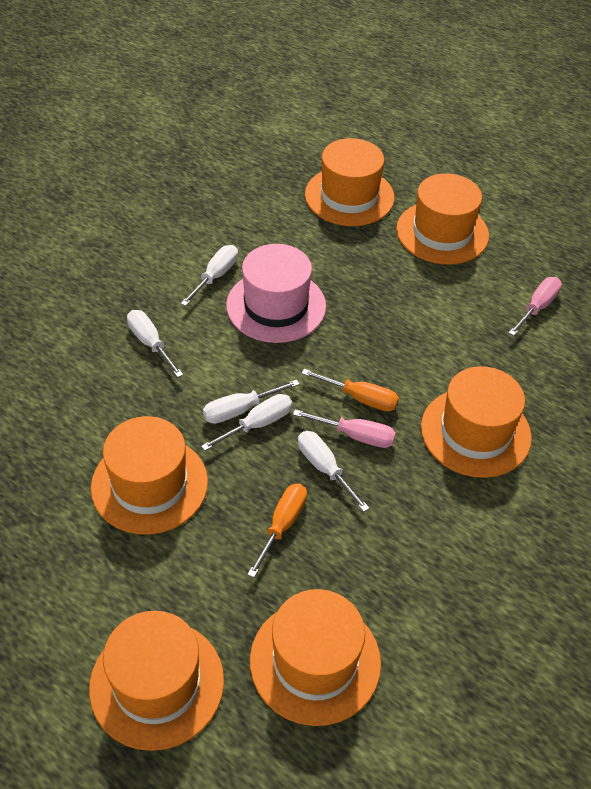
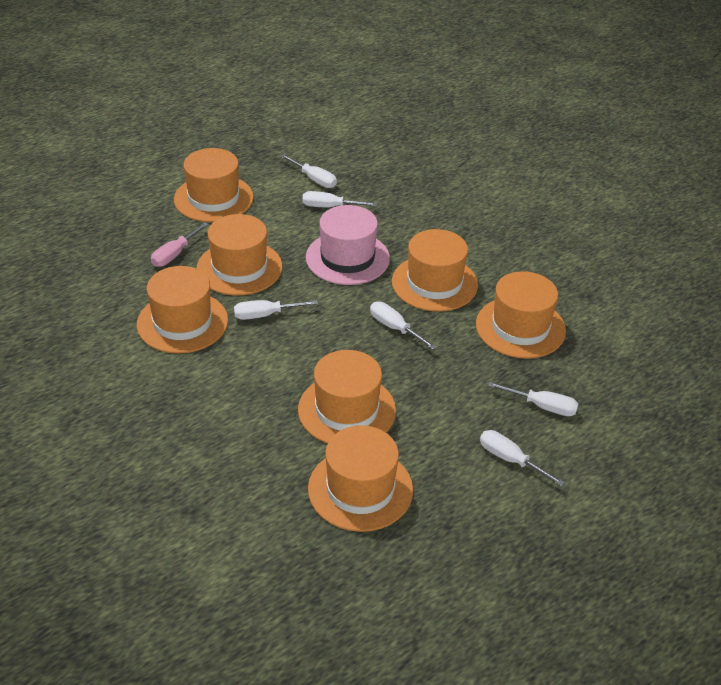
orange hat: [89,611,224,751] [91,416,208,534] [250,589,381,726] [305,138,395,226] [396,173,489,264] [421,366,532,478] = 6 -> [137,266,228,354] [174,148,254,222] [197,214,282,295] [298,350,396,444] [308,425,413,532] [392,229,478,312] [476,271,566,359] = 7
orange screwdriver: [247,484,307,578] [301,369,399,412] = 2 -> none = 0
pink screwdriver: [293,409,396,448] [509,277,562,336] = 2 -> [151,222,209,267] = 1
white screwdriver: [127,310,183,377] [181,245,238,306] [201,394,292,451] [203,380,300,424] [298,431,370,512] = 5 -> [234,300,318,320] [280,154,337,188] [302,191,377,207] [370,302,437,350] [480,430,565,487] [488,382,578,416] = 6

